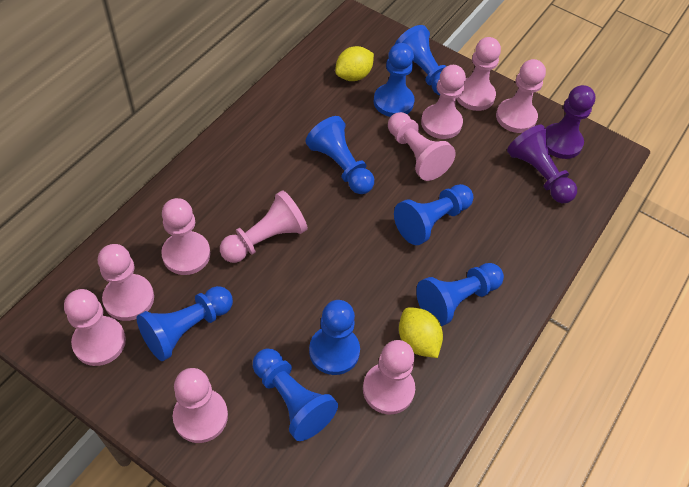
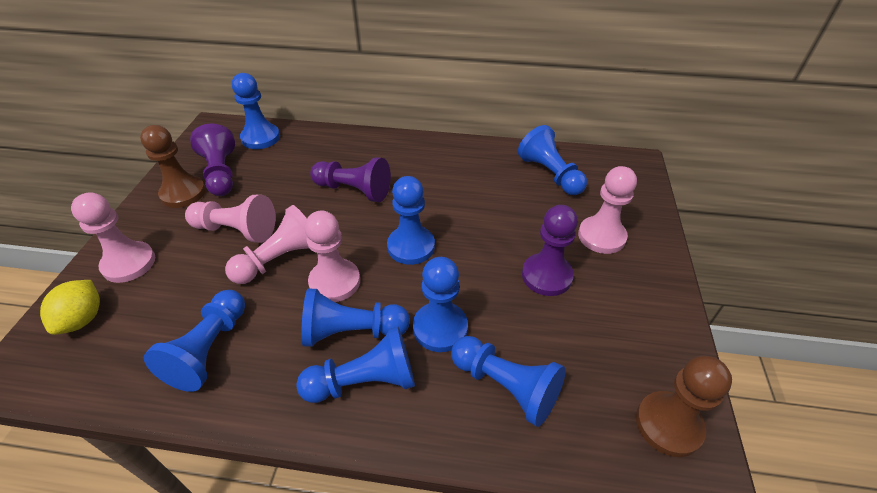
brown pawn: none = 0 -> [140,125,206,208] [636,356,732,457] = 2
pink pawn: [64,289,126,366] [98,244,154,321] [161,198,210,275] [173,368,228,443] [220,190,308,263] [363,340,415,414] [388,112,456,181] [421,65,466,139] [456,37,501,111] [496,59,546,133] = 10 -> [71,192,155,283] [185,195,276,243] [225,205,309,284] [304,211,360,302] [578,166,637,254] = 5
purple pawn: [507,125,577,203] [546,85,596,159] = 2 -> [190,124,235,196] [310,157,391,202] [522,205,578,296] = 3
yellow lemon: [335,46,374,81] [399,307,443,358] = 2 -> [40,280,100,335] = 1

